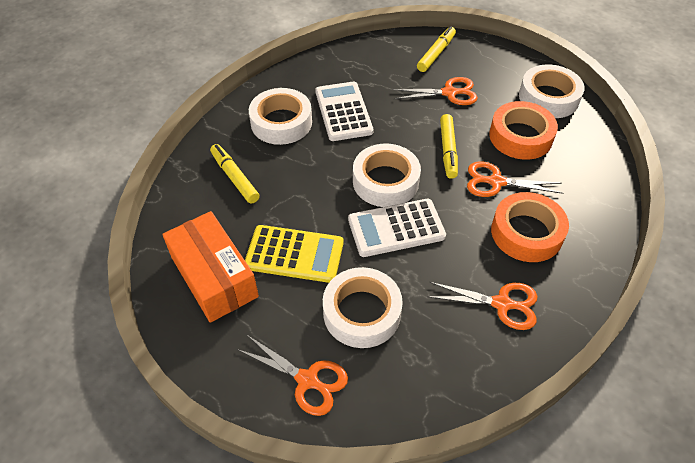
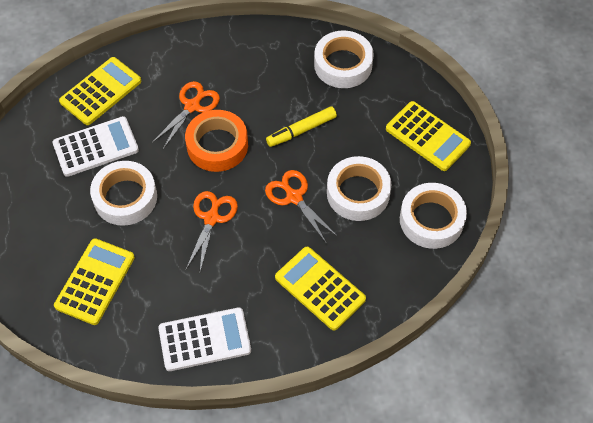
orange box: [162,211,259,323] = 1 -> none = 0
orange scissors: [236,335,348,416] [392,77,478,105] [427,282,537,330] [467,161,563,197] = 4 -> [152,81,220,149] [186,191,238,271] [265,170,338,244] = 3
orange tape: [489,101,558,160] [491,192,569,262] = 2 -> [185,110,248,172] = 1
yellow calculator: [245,225,344,283] = 1 -> [54,238,135,325] [59,57,141,125] [275,247,366,330] [386,101,471,171] = 4
yellow marker: [210,144,259,204] [417,26,456,72] [440,114,458,179] = 3 -> [266,106,337,147] = 1

